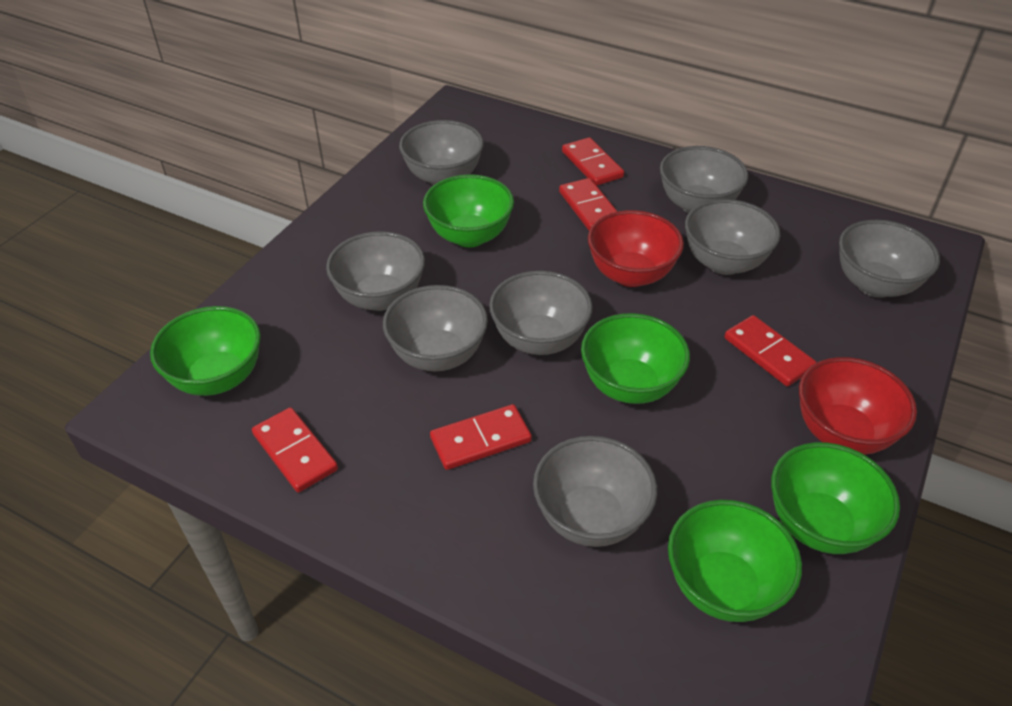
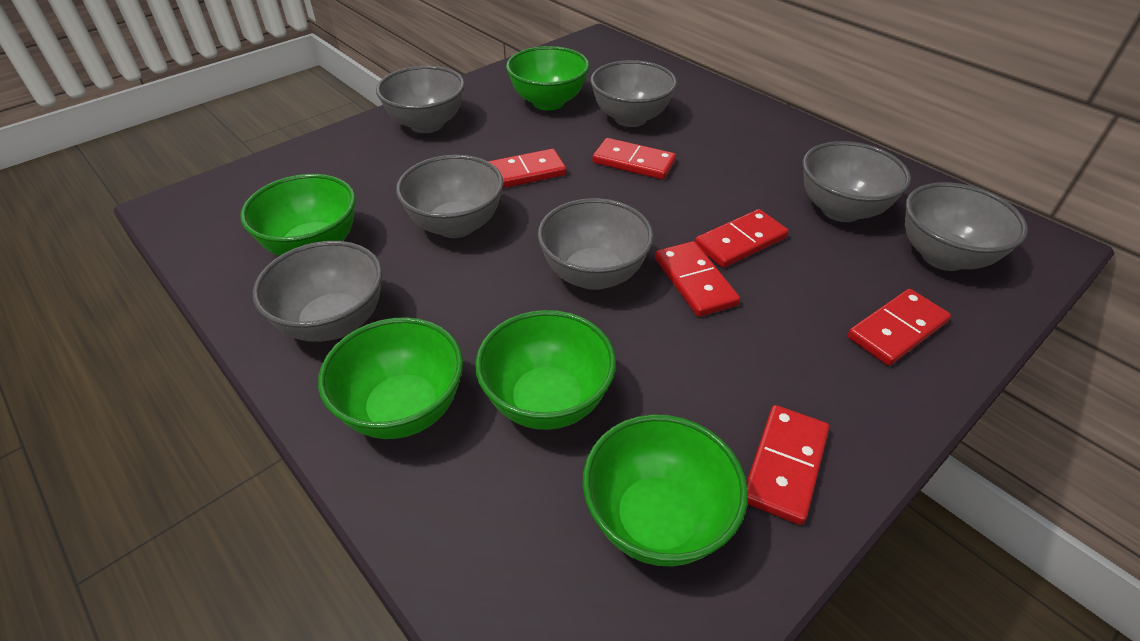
grey bowl: [326,231,425,311] [383,285,488,371] [399,120,484,185] [489,271,593,355] [533,436,657,547] [660,146,748,213] [685,199,780,275] [839,220,940,298] = 8 -> [253,241,382,342] [376,66,465,133] [396,155,504,238] [538,198,654,290] [590,60,677,127] [803,141,911,222] [905,182,1028,271] = 7
red bowl: [588,210,684,287] [799,357,917,455] = 2 -> none = 0
red domino: [252,407,338,492] [430,404,532,470] [559,178,618,230] [562,137,624,186] [724,315,817,386] = 5 -> [488,149,567,188] [592,138,676,180] [655,241,740,317] [695,209,789,268] [746,405,829,525] [848,289,951,366] = 6

